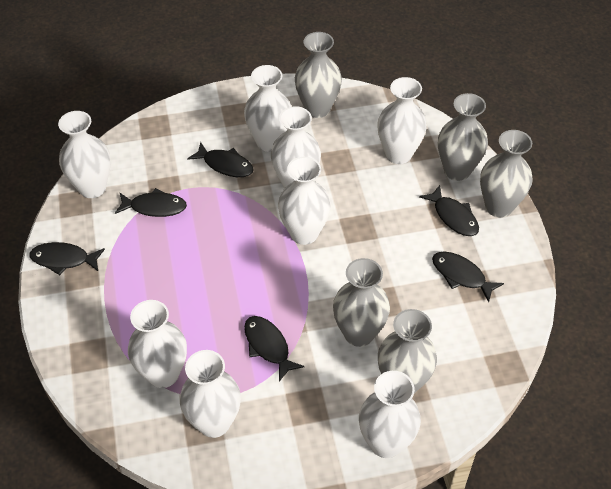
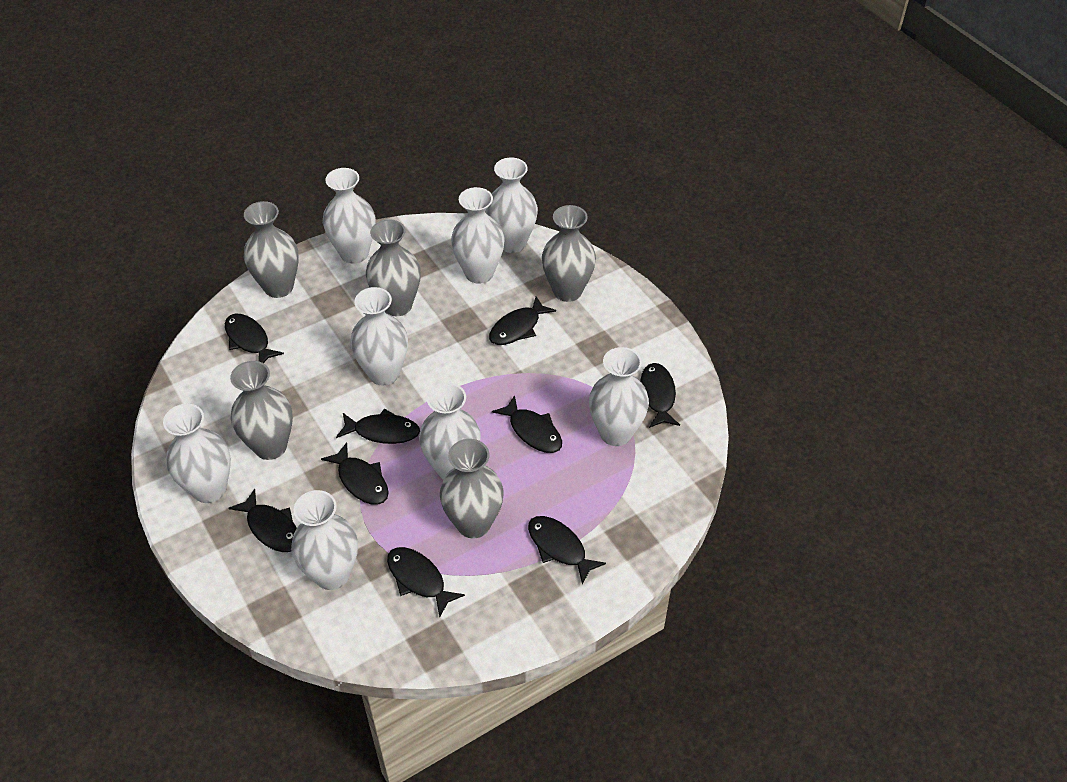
black fish: [29,242,105,275] [115,188,187,217] [187,142,254,177] [244,316,304,381] [419,185,479,236] [432,251,504,302] = 6 -> [225,314,284,363] [228,489,297,552] [321,442,389,505] [336,409,420,444] [387,547,465,617] [489,296,556,345] [492,395,562,453] [528,516,606,585] [640,363,680,428] = 9

